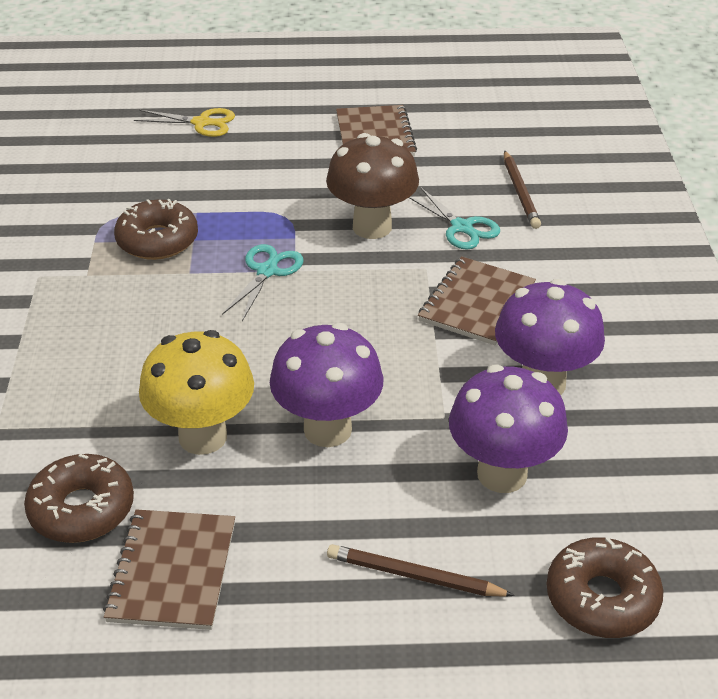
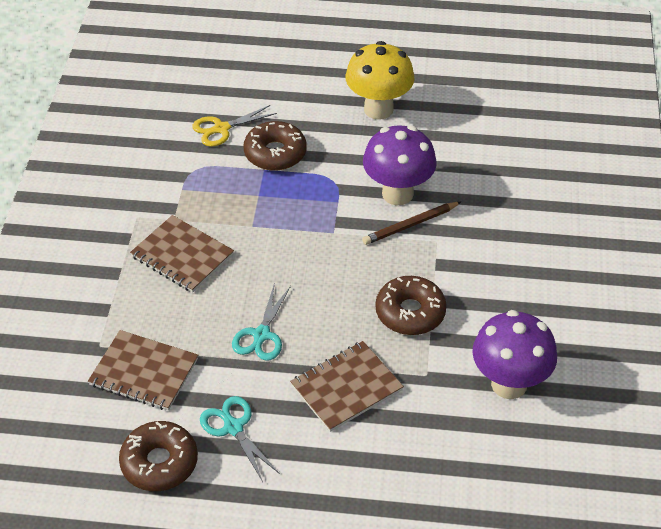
brown mushroom: [326,133,419,239] = 1 -> none = 0
brown pencil: [327,544,515,597] [504,150,541,229] = 2 -> [362,202,461,245] = 1
purple mushroom: [270,323,384,447] [449,365,568,493] [495,279,605,395] = 3 -> [363,125,437,205] [472,310,557,399] = 2

